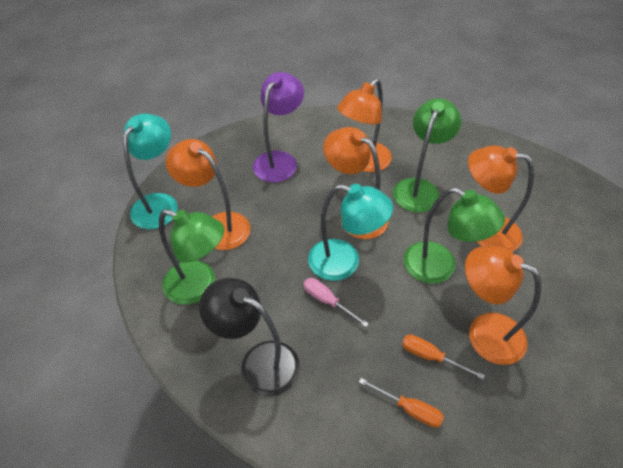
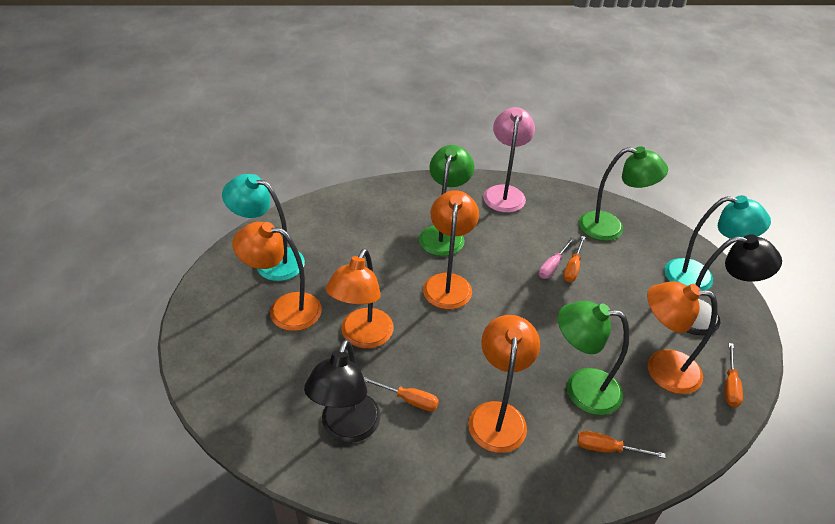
black lamp: [199,278,300,396] = 1 -> [304,339,381,443] [687,234,782,335] = 2
orange screwdriver: [359,378,444,428] [402,335,485,379] = 2 -> [363,376,439,411] [563,236,585,282] [577,431,665,458] [725,343,743,407] = 4
pink lamp: none = 0 -> [483,107,535,213] = 1
purple lamp: [253,72,304,182] = 1 -> none = 0

